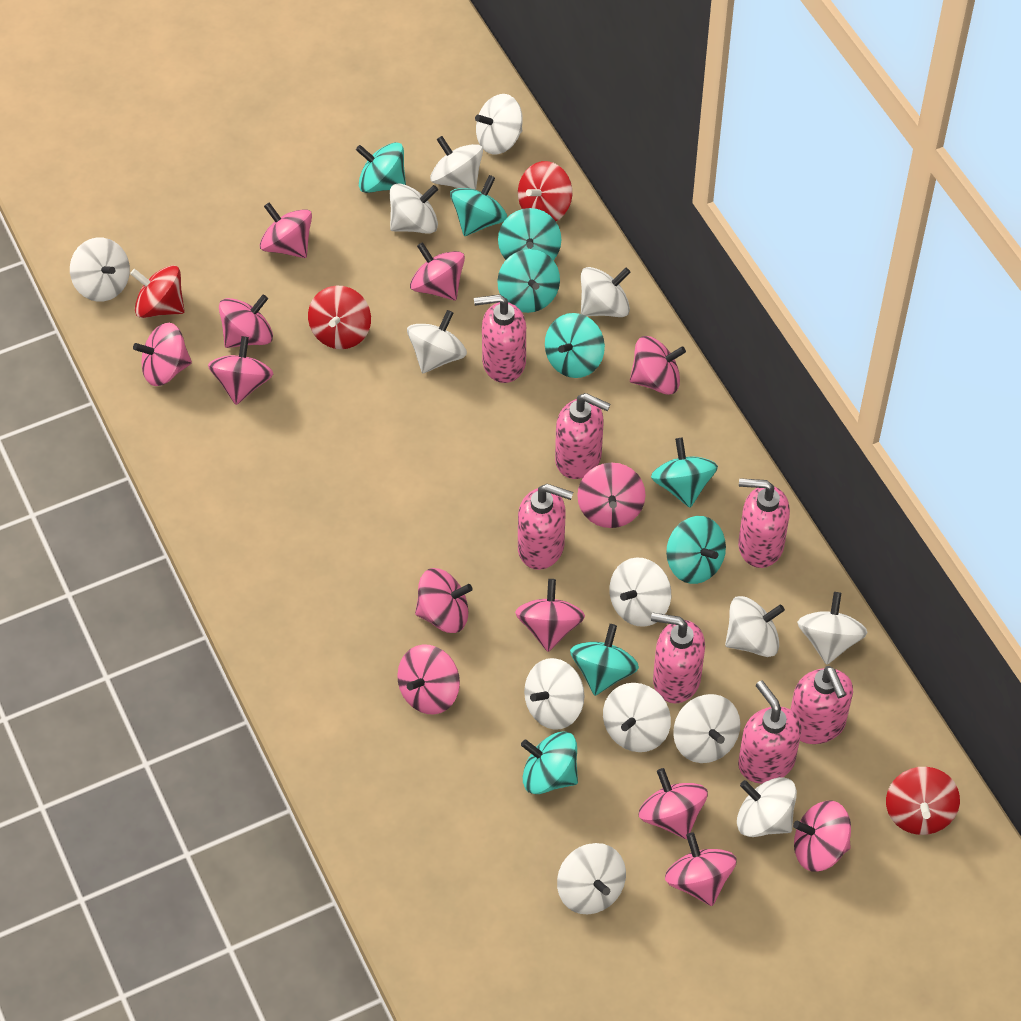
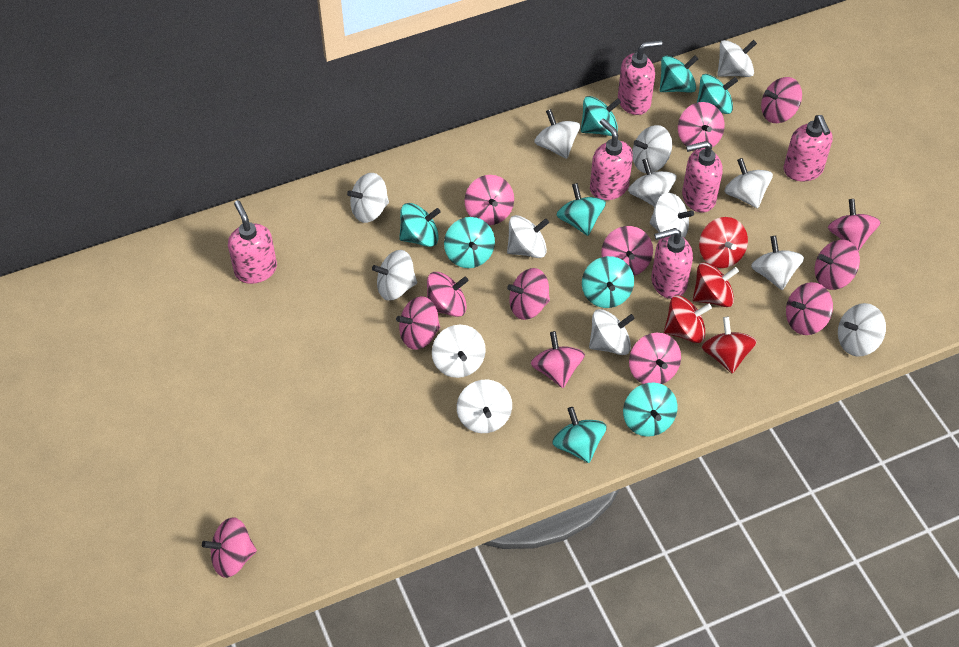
pink soap dispenser: [474,294,526,383] [518,484,573,570] [555,393,611,479] [651,613,705,703] [738,478,790,568] [738,680,802,784] [790,666,853,744] = 7 -> [228,200,277,284] [590,118,633,200] [618,40,662,115] [651,228,693,299] [682,141,723,213] [784,115,833,181] = 6

